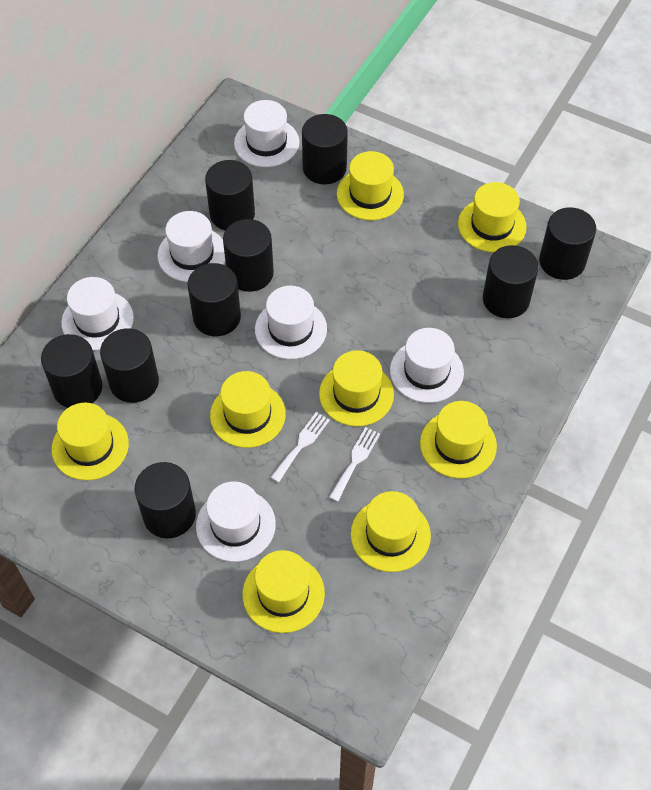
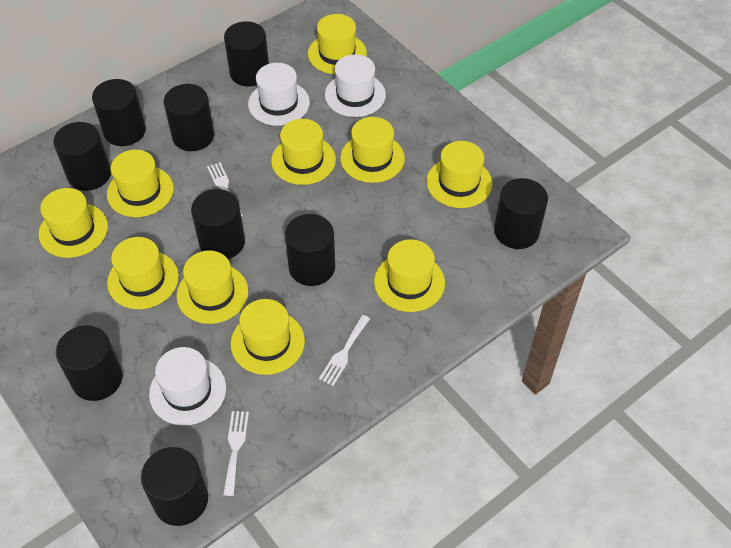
white fork: [270,412,330,483] [329,427,380,502] = 2 -> [207,162,243,217] [223,411,249,496] [319,315,370,386] = 3
white hat: [61,277,134,350] [157,211,225,282] [196,481,276,562] [234,100,299,167] [255,286,327,359] [390,328,464,403] = 6 -> [149,347,226,426] [248,63,310,126] [325,54,386,117] = 3
yellow hat: [52,403,129,480] [210,371,286,448] [242,550,325,633] [319,350,394,427] [337,151,404,220] [351,491,431,572] [420,401,497,479] [458,182,527,252] = 8 -> [39,188,108,258] [107,149,174,217] [107,237,179,309] [177,250,249,324] [231,299,305,375] [271,119,336,185] [308,14,367,74] [340,117,405,183] [374,239,445,312] [426,141,492,208] = 10

